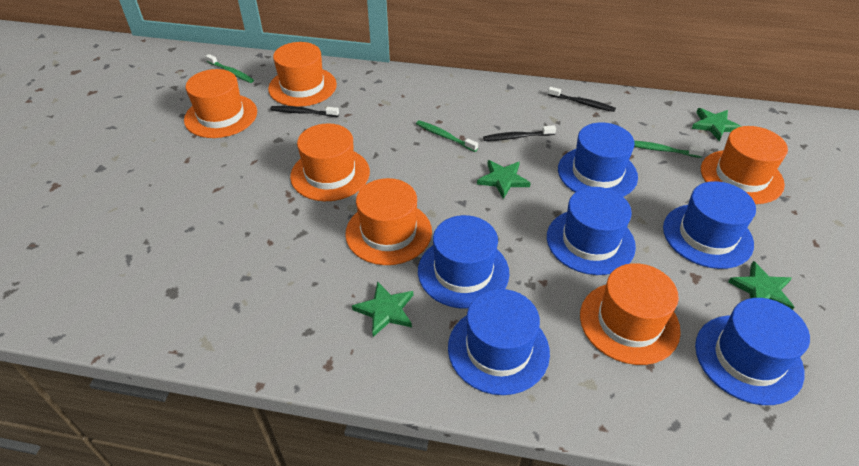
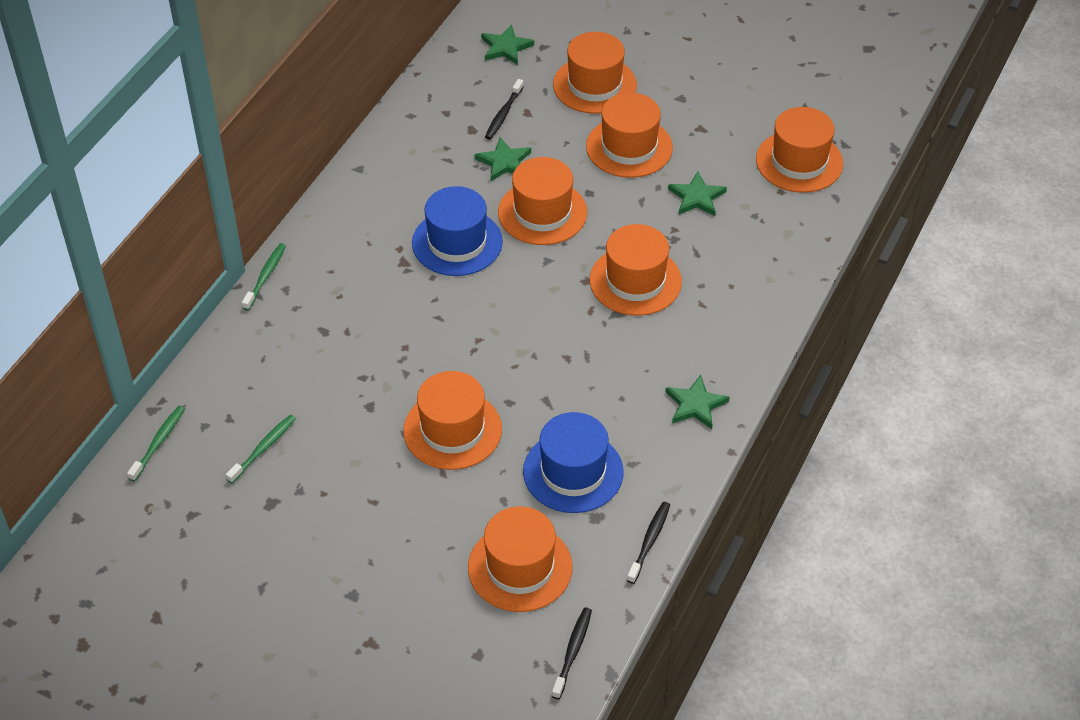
blue hat: [418,215,509,309] [448,289,550,395] [547,187,636,275] [558,122,638,197] [663,181,756,269] [695,298,810,405] = 6 -> [412,186,503,276] [523,412,624,513] = 2
orange hat: [184,69,257,138] [268,42,337,107] [290,123,370,201] [345,178,432,265] [580,263,681,365] [701,126,788,204] = 6 -> [403,371,502,470] [468,506,572,612] [498,157,587,245] [553,32,637,114] [586,93,673,178] [590,224,682,316] [756,107,843,193] = 7

